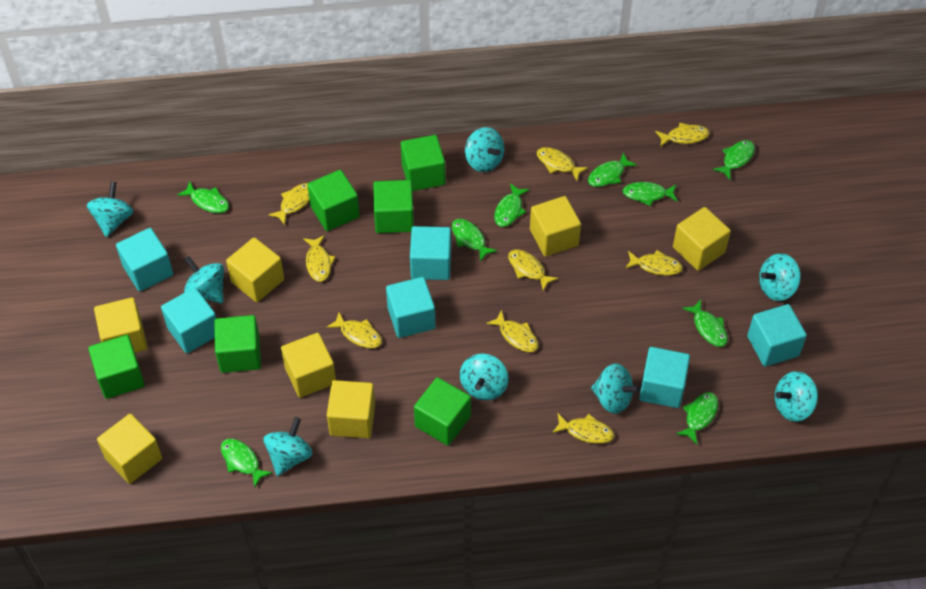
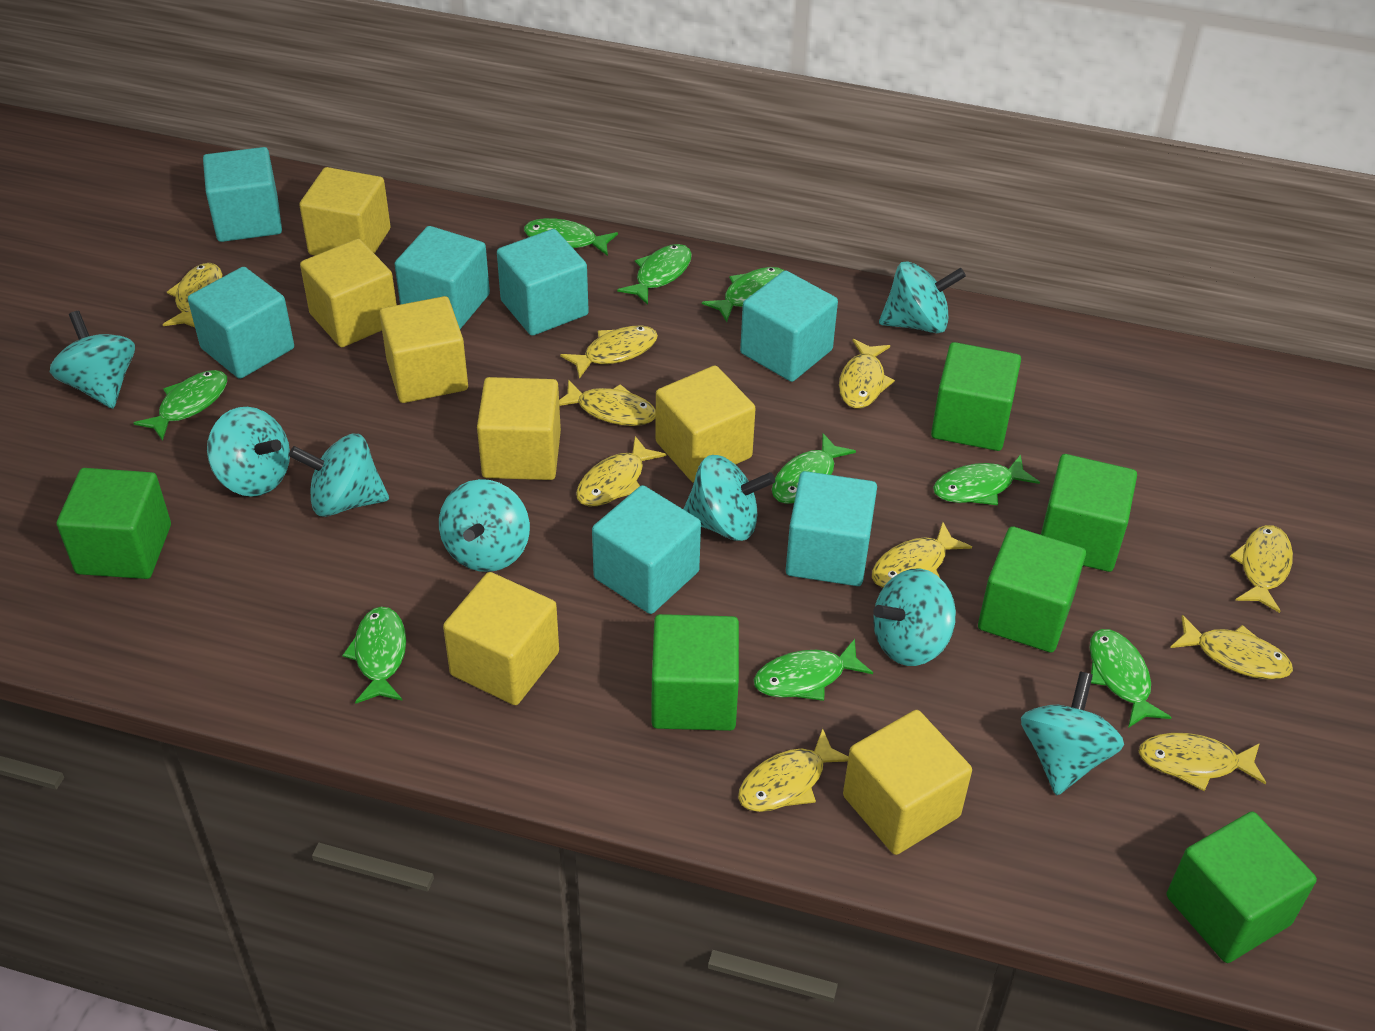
turquoise cube: [116,228,173,291] [161,288,217,353] [386,277,435,338] [410,226,451,280] [639,347,690,408] [747,304,807,367] = 6 -> [188,267,294,379] [203,147,282,242] [395,226,490,329] [497,229,589,336] [592,485,701,614] [740,270,838,382] [786,471,877,586] = 7
yellow fish: [268,183,310,225] [303,235,335,282] [326,312,382,348] [486,310,538,352] [508,249,558,291] [536,147,588,181] [552,414,614,444] [625,250,683,276] [655,123,710,147] = 9 -> [163,263,223,327] [559,380,656,426] [560,326,658,379] [576,436,666,507] [738,728,848,812] [839,339,895,408] [872,522,972,588] [1138,733,1266,791] [1170,615,1293,679] [1230,525,1293,613] = 10

